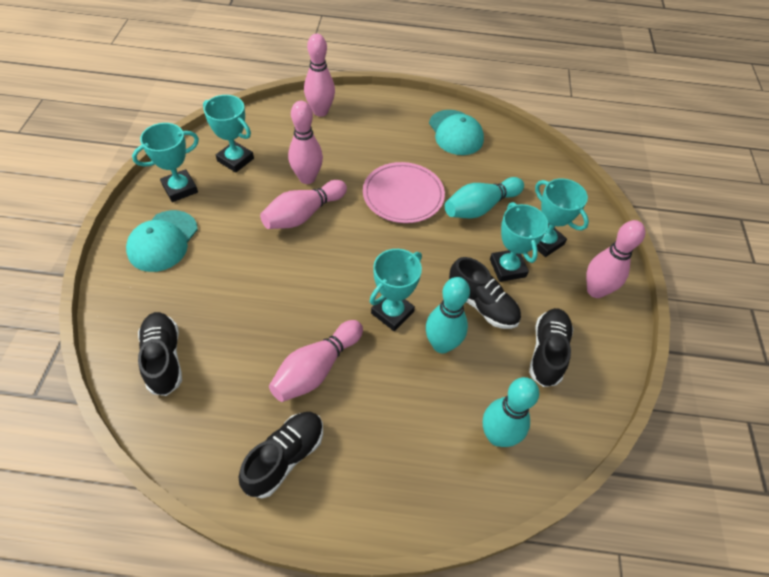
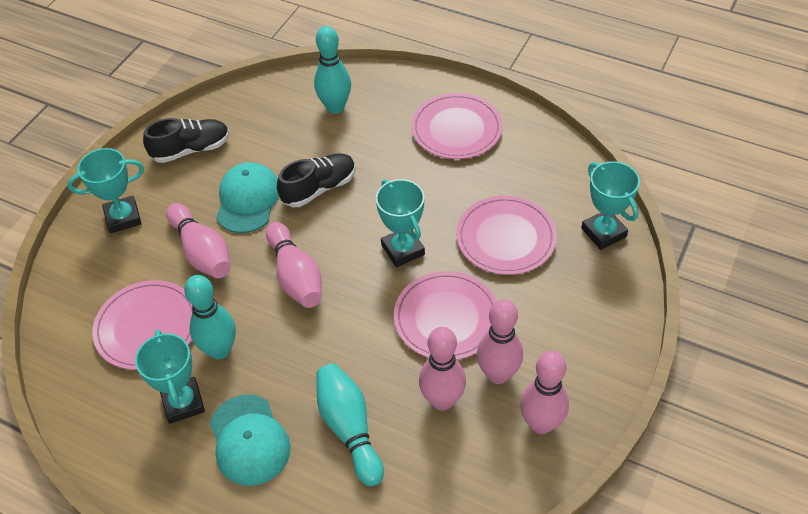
black shoe: [138,312,182,396] [239,412,323,498] [449,257,521,329] [529,308,573,387] = 4 -> [143,118,230,163] [277,153,356,207] = 2
pink plate: [363,162,445,223] = 1 -> [92,280,193,370] [394,271,497,360] [411,93,503,159] [456,195,557,275] = 4
turquoise trophy: [132,123,199,202] [203,95,254,173] [370,249,422,331] [490,202,548,282] [535,178,589,257] = 5 -> [67,148,144,233] [135,330,205,424] [376,179,425,267] [581,161,640,250] = 4

